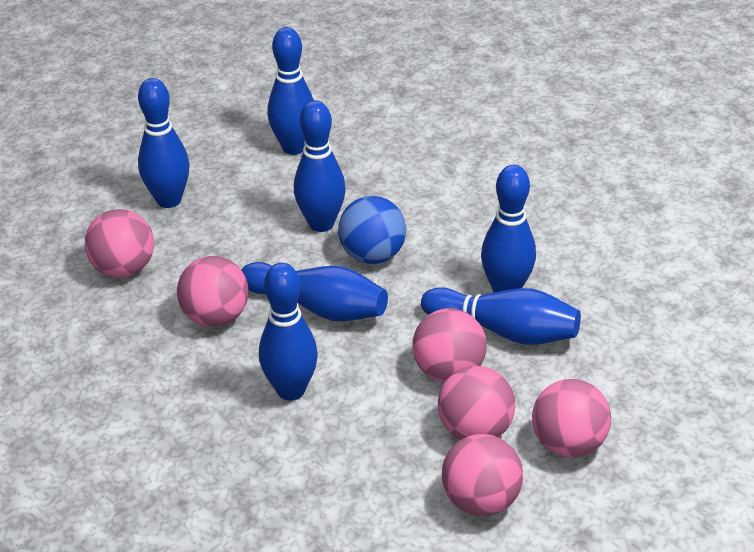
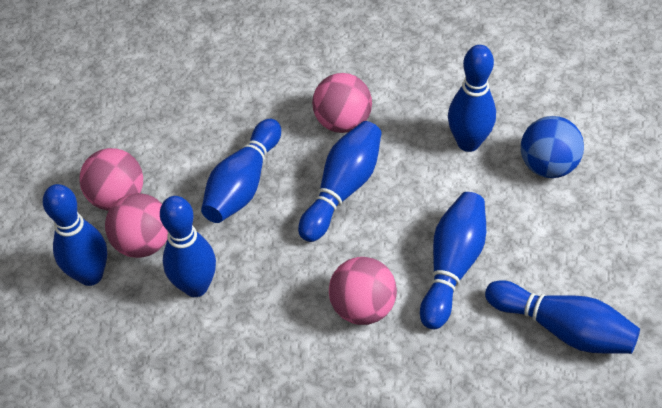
pink ball: [85,209,154,278] [177,256,249,327] [412,308,487,383] [438,366,515,440] [442,434,523,516] [532,379,611,457] = 6 -> [79,148,143,211] [105,193,168,258] [312,73,372,133] [329,257,397,325] = 4

